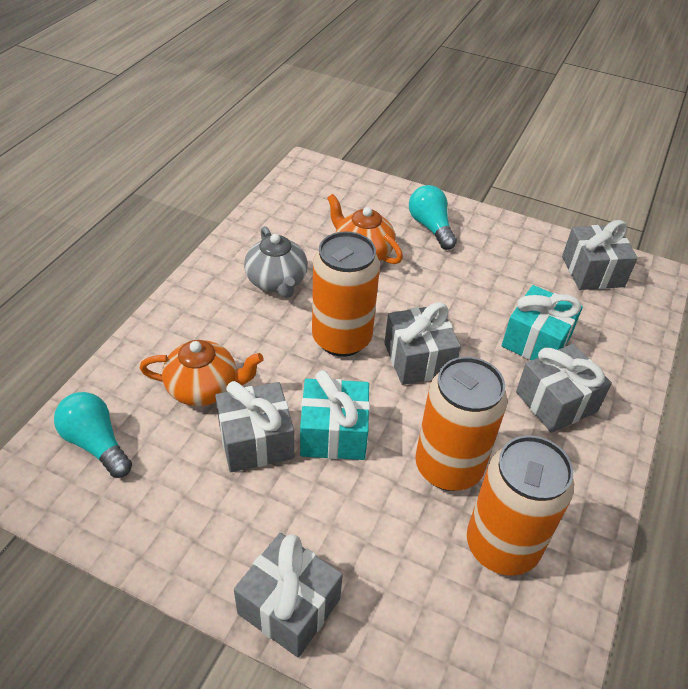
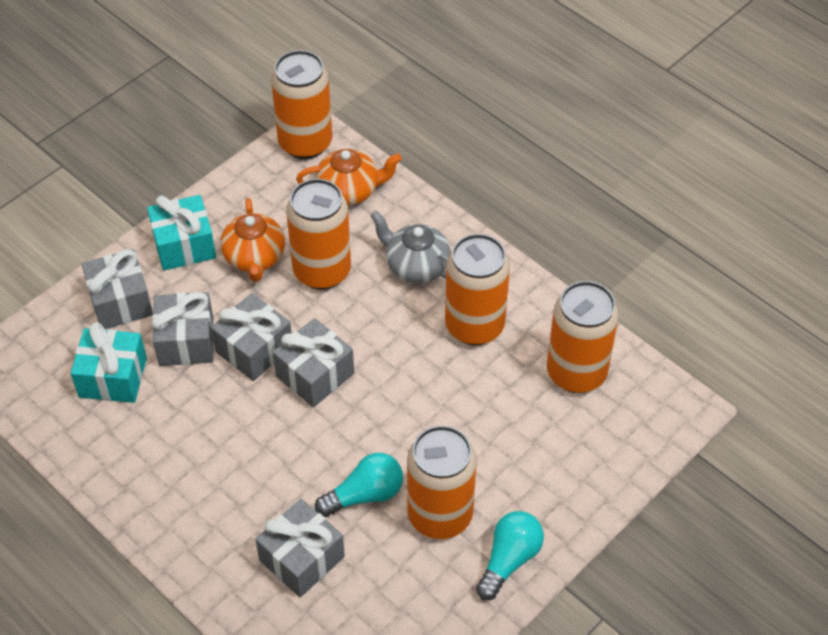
orange can: [312,231,380,357] [415,357,507,491] [467,435,574,576] = 3 -> [271,50,332,159] [286,179,351,290] [407,425,477,539] [445,234,510,345] [547,281,619,393] = 5

